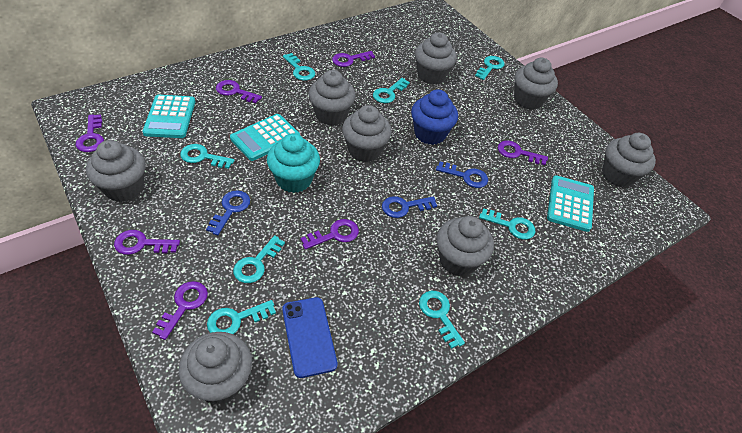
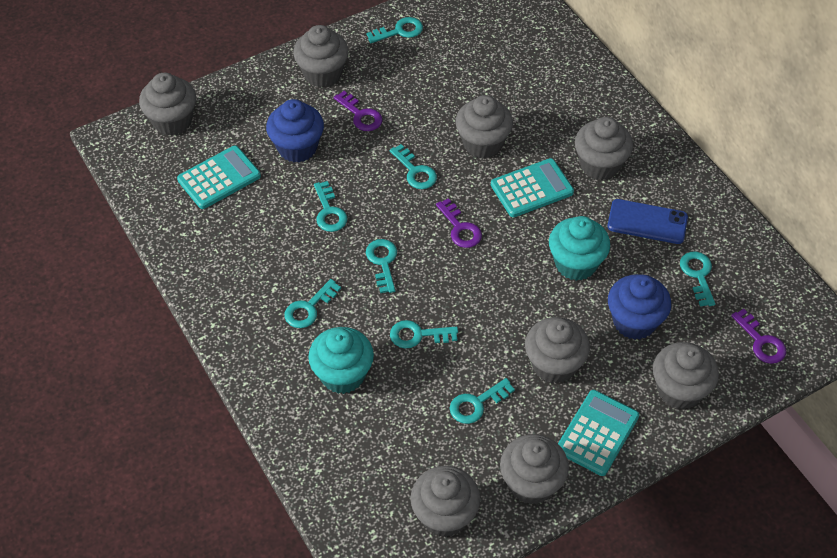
blue cupcake: [411,89,458,145] = 1 -> [266,99,324,162] [608,274,671,340] = 2
blue key: [206,190,250,235] [382,196,437,218] [436,162,488,188] = 3 -> none = 0
purple key: [76,114,104,152] [114,230,180,255] [152,281,208,340] [216,80,262,103] [301,219,359,250] [332,51,375,67] [498,141,548,165] = 7 -> [334,91,383,131] [436,198,482,248] [731,309,786,364] = 3
turquoise cupcake: [267,133,320,193] = 1 -> [308,327,374,394] [549,216,610,281] = 2

